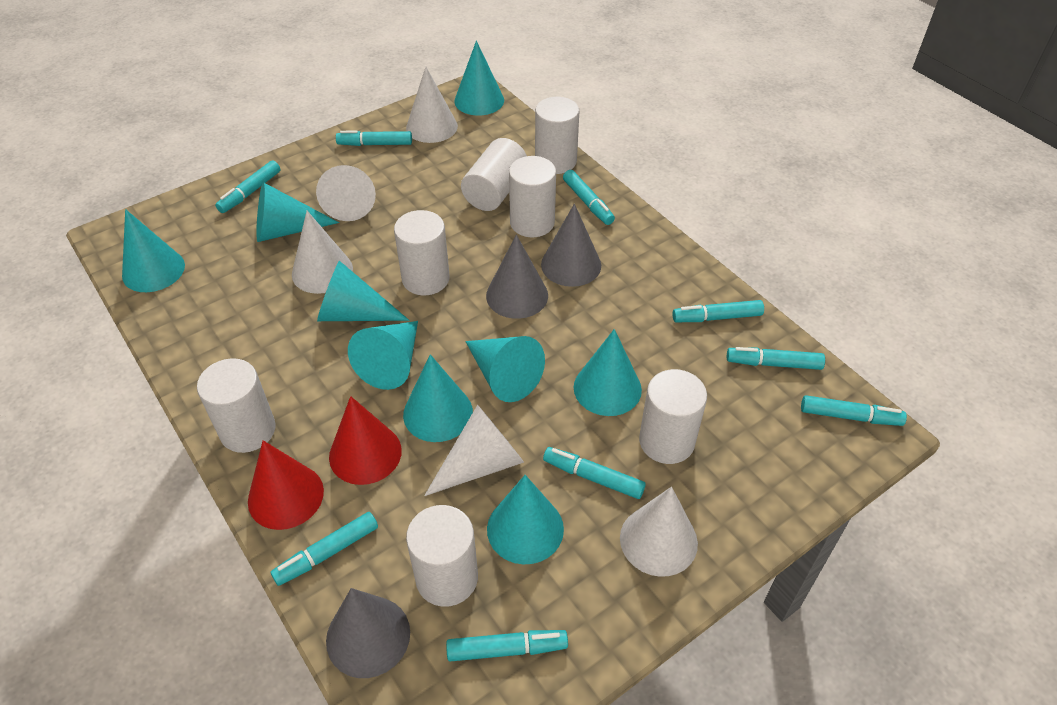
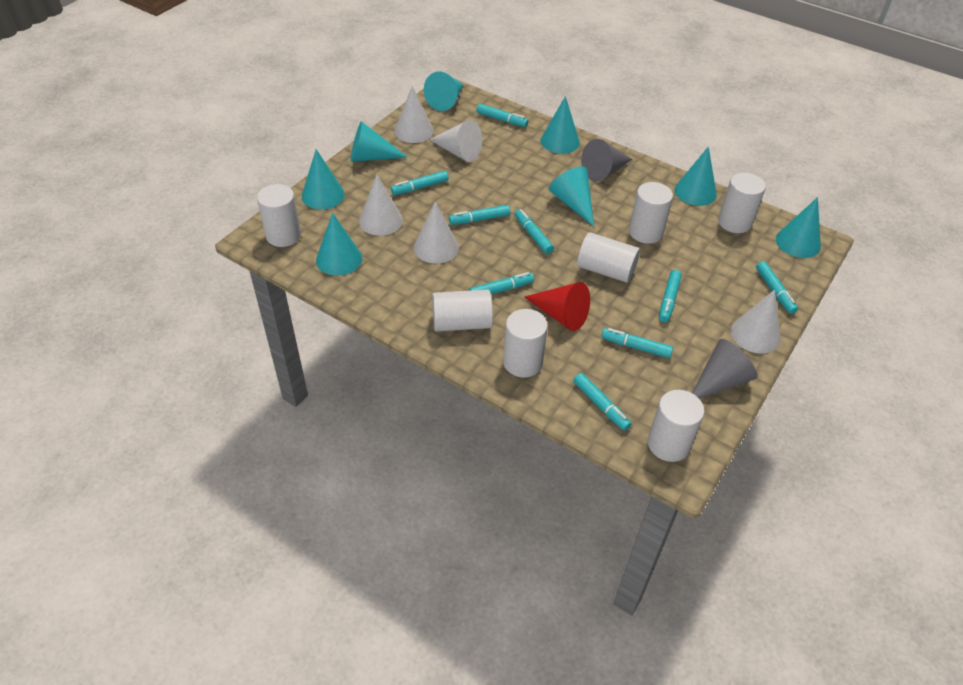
grey cone: [326,588,410,678] [486,234,548,319] [541,204,601,287] = 3 -> [581,139,632,182] [692,339,758,399] = 2
red cone: [248,440,324,530] [329,396,402,485] = 2 -> [524,282,590,331] = 1
turquoise cone: [122,209,185,292] [256,182,339,242] [317,261,409,321] [348,321,418,390] [403,354,473,442] [454,41,504,115] [465,336,545,402] [487,475,564,564] [574,329,642,416] = 9 -> [302,149,345,209] [316,213,362,276] [350,121,408,162] [424,71,463,111] [541,96,580,154] [549,167,594,227] [675,147,717,206] [776,197,821,258] = 8

